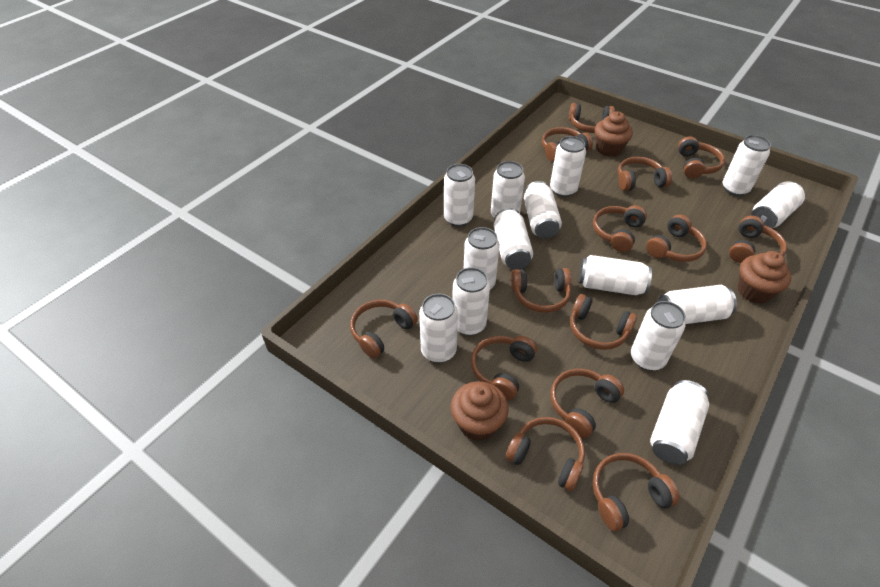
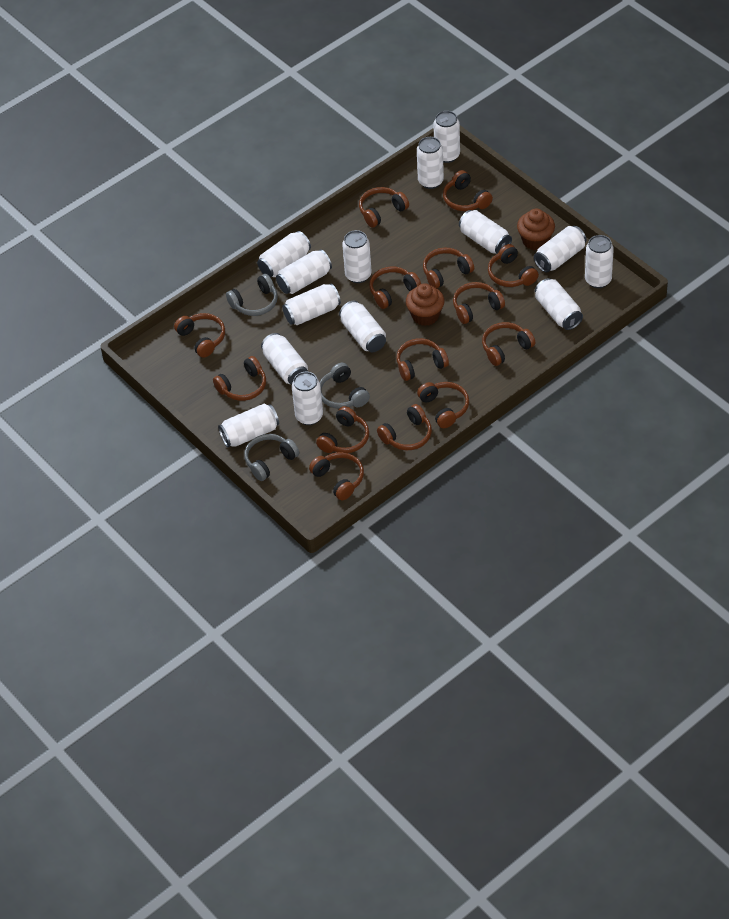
brown cupcake: [451,381,509,441] [595,111,633,157] [737,251,792,304] = 3 -> [406,283,444,326] [517,209,555,250] = 2
grey headphones: none = 0 -> [226,274,278,316] [244,434,299,481] [320,363,370,409] = 3

